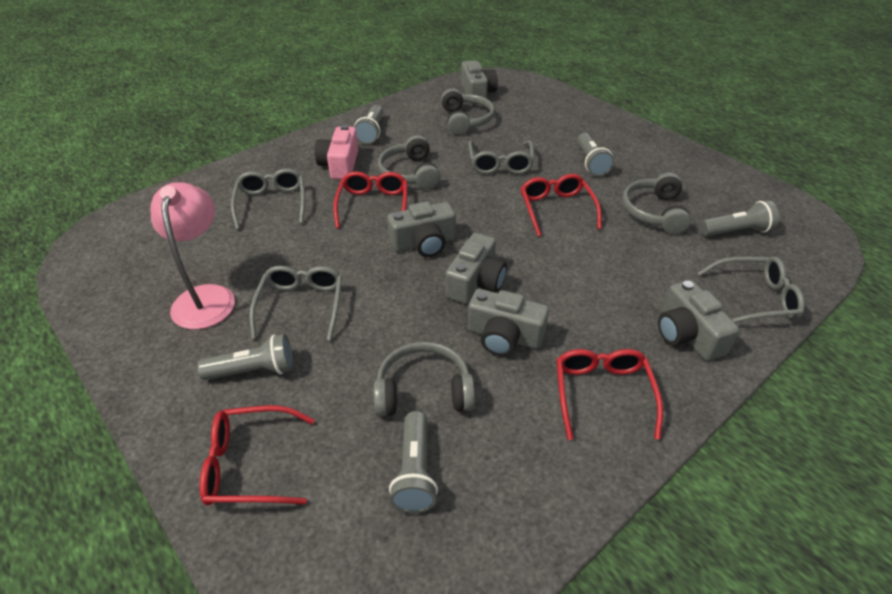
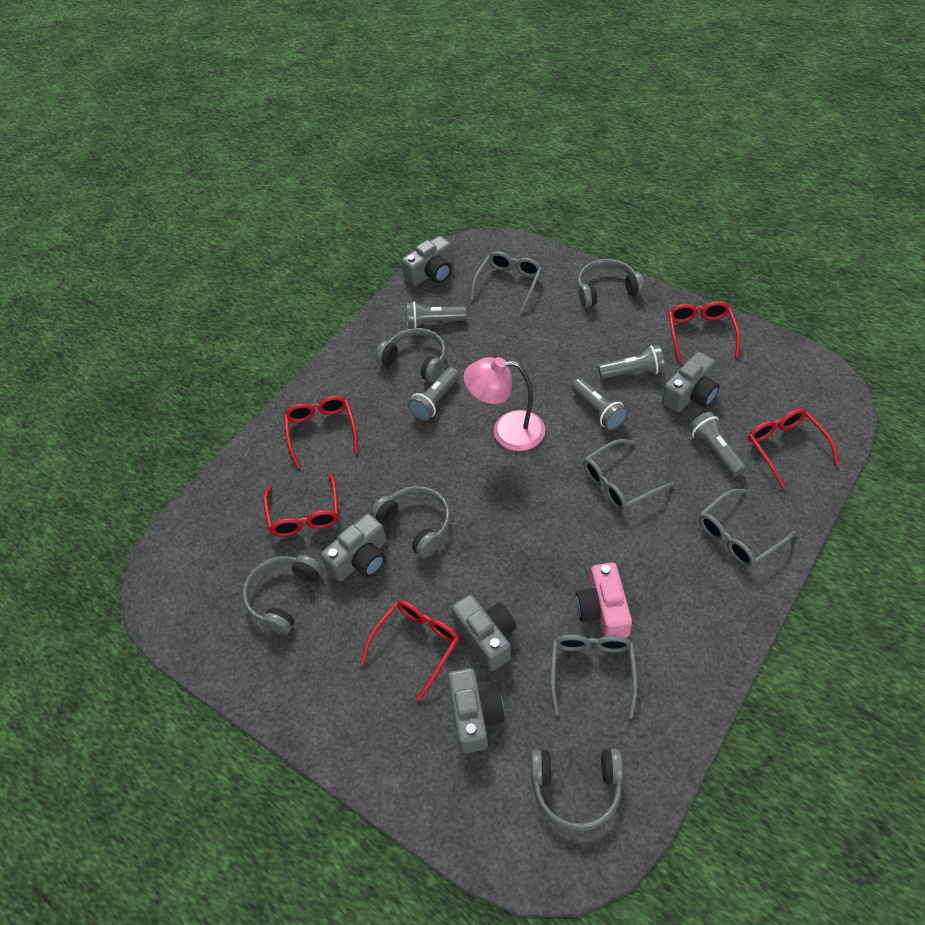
grey headphones: [373,342,475,417] [378,135,440,189] [441,88,495,135] [622,173,691,234] = 4 -> [242,555,322,635] [370,486,451,558] [376,328,446,382] [531,749,623,831] [577,259,645,308] = 5
red glasses: [200,405,315,506] [333,171,407,229] [521,174,602,237] [556,349,663,440] = 4 -> [263,473,339,537] [284,396,358,467] [360,600,459,701] [668,301,741,362] [748,408,839,489] = 5

